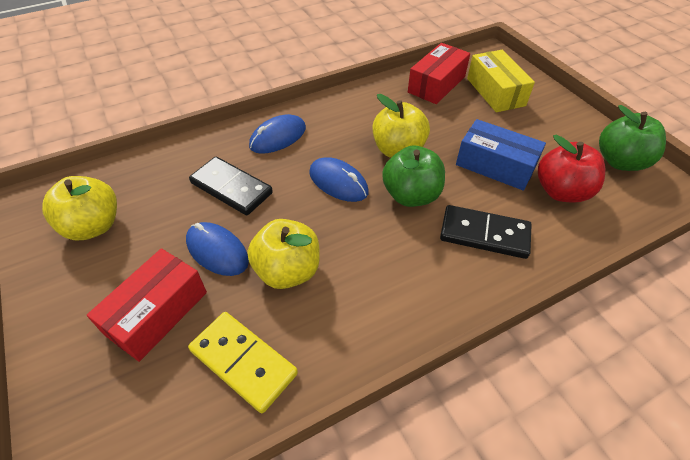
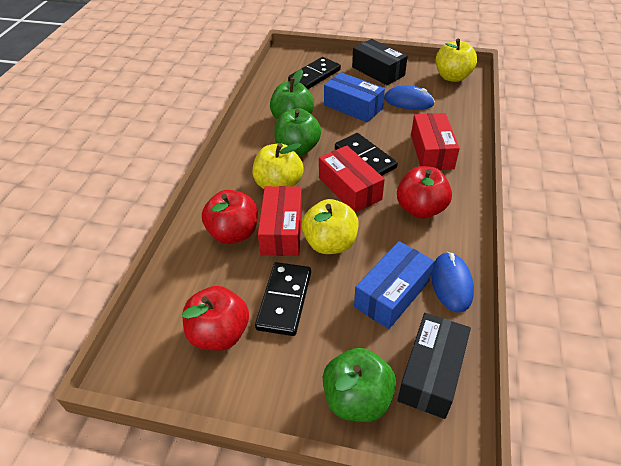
black box: none = 0 -> [352,39,408,85] [397,313,471,419] = 2
black domino: [189,157,273,215] [440,205,532,259] = 2 -> [255,262,311,336] [288,57,341,89] [335,133,398,176] = 3
blue box: [456,119,546,191] = 1 -> [324,72,385,122] [354,241,434,329] = 2
blue mouse: [186,222,249,276] [249,114,306,154] [309,157,369,202] = 3 -> [384,85,435,110] [431,252,474,313] = 2
green apple: [382,146,445,207] [599,105,666,171] = 2 -> [270,69,314,119] [274,108,321,155] [323,348,396,422] = 3
red apple: [538,135,605,203] = 1 -> [182,286,249,350] [202,190,258,244] [397,166,452,219] = 3
red box: [87,248,207,362] [408,43,470,104] = 2 -> [258,186,302,256] [319,146,385,213] [411,113,460,170] = 3
yellow box: [467,50,535,112] = 1 -> none = 0
yellow domino: [188,312,298,413] = 1 -> none = 0

